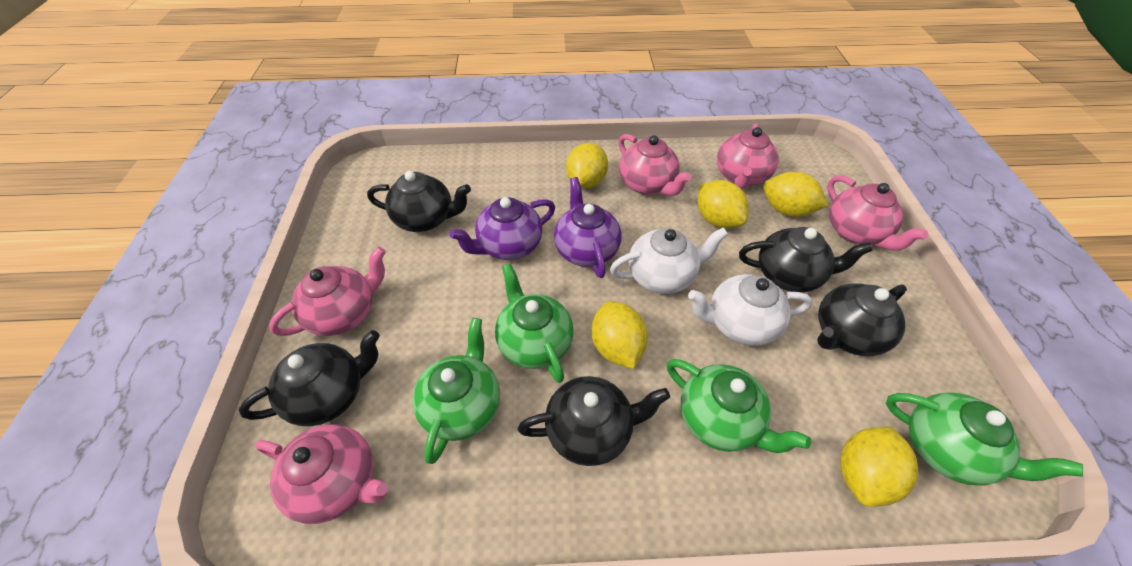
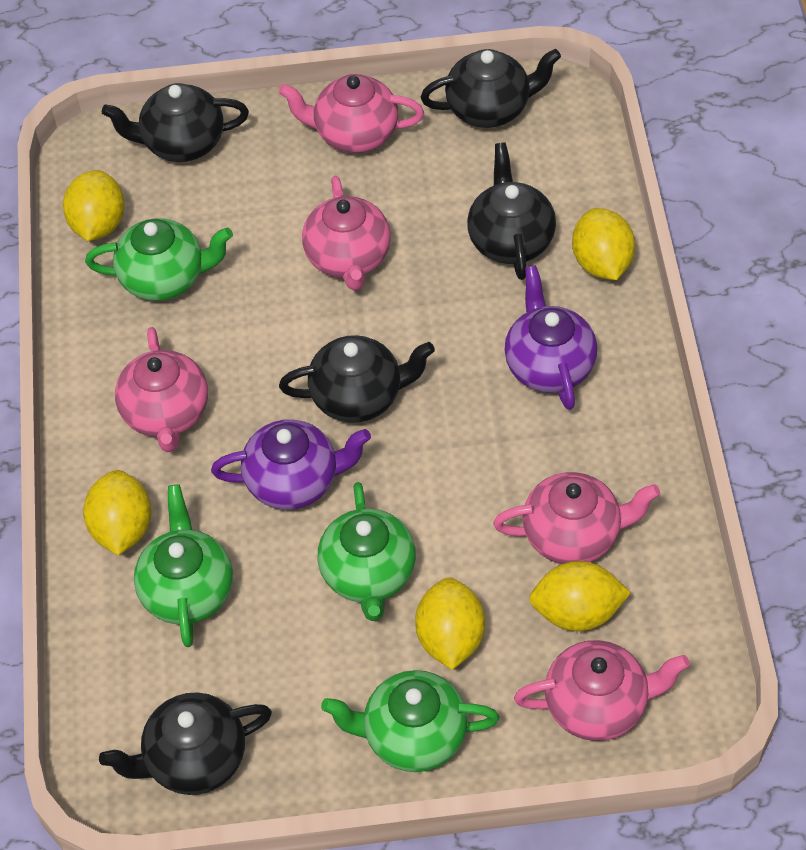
white teapot: [610,227,729,294] [688,274,813,346] = 2 -> none = 0

